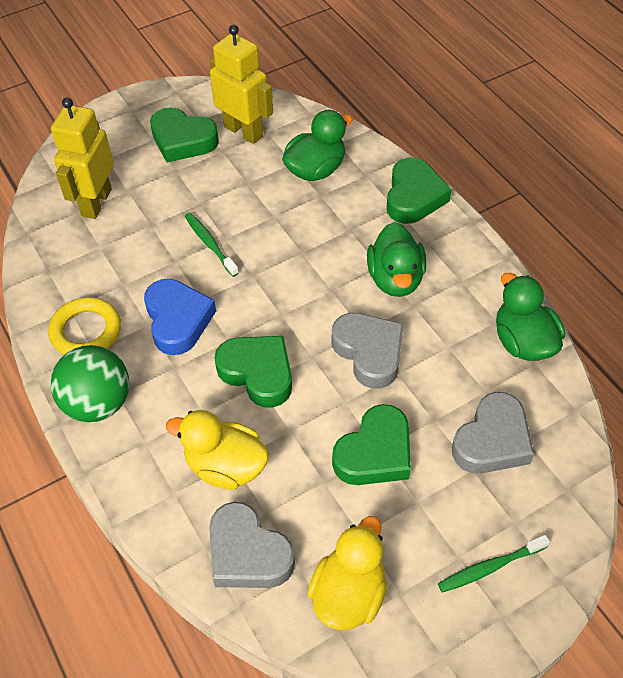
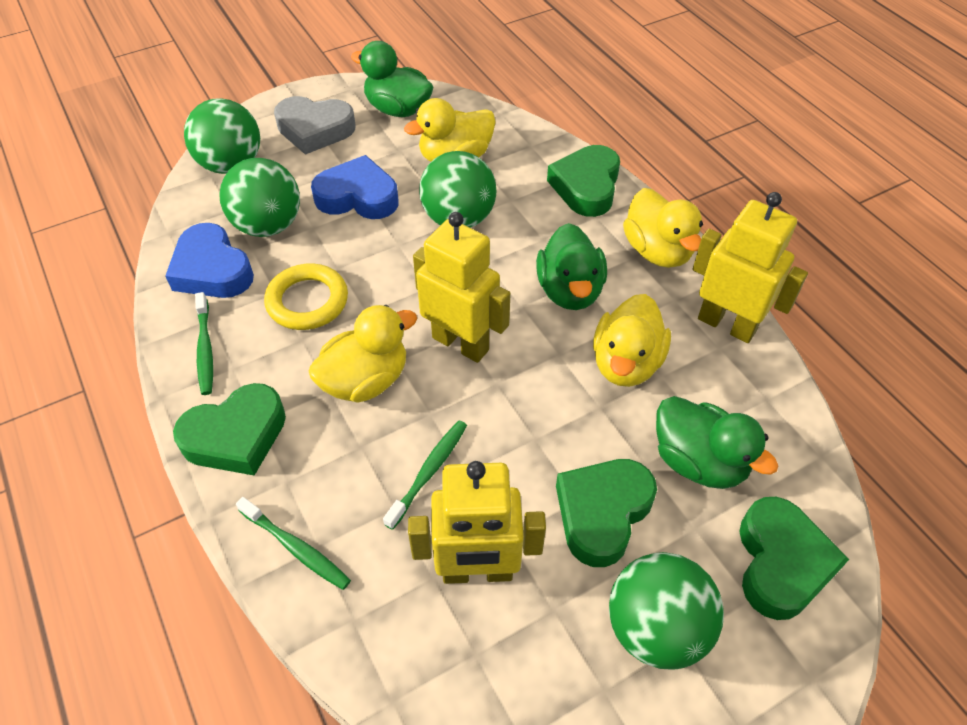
blue heart: [144,279,216,355] = 1 -> [165,223,254,298] [311,155,399,219] = 2
green ball: [51,345,130,422] = 1 -> [184,98,260,174] [219,158,300,237] [419,151,496,228] [609,552,724,669] = 4
green toothbrush: [185,213,239,277] [438,535,550,593] = 2 -> [195,292,213,395] [236,497,351,590] [383,421,467,530] = 3
grey heart: [209,502,295,588] [332,313,404,389] [452,392,534,474] = 3 -> [274,96,356,155] = 1
yellow duck: [166,410,269,490] [307,516,387,630] = 2 -> [309,305,417,403] [404,98,496,162] [593,294,671,387] [623,188,703,268] = 4
yellow robot: [51,97,114,219] [210,25,273,144] = 2 -> [408,461,546,584] [413,212,511,363] [693,192,808,343] = 3

